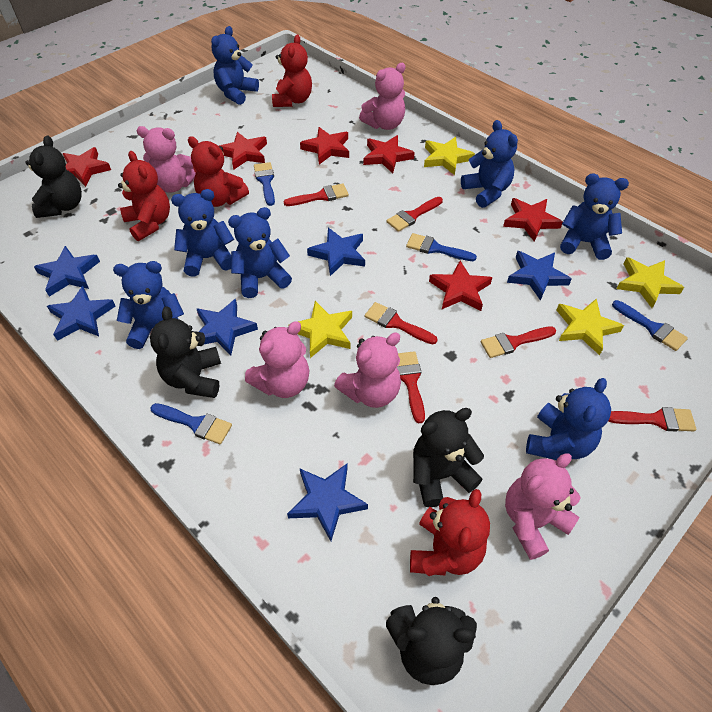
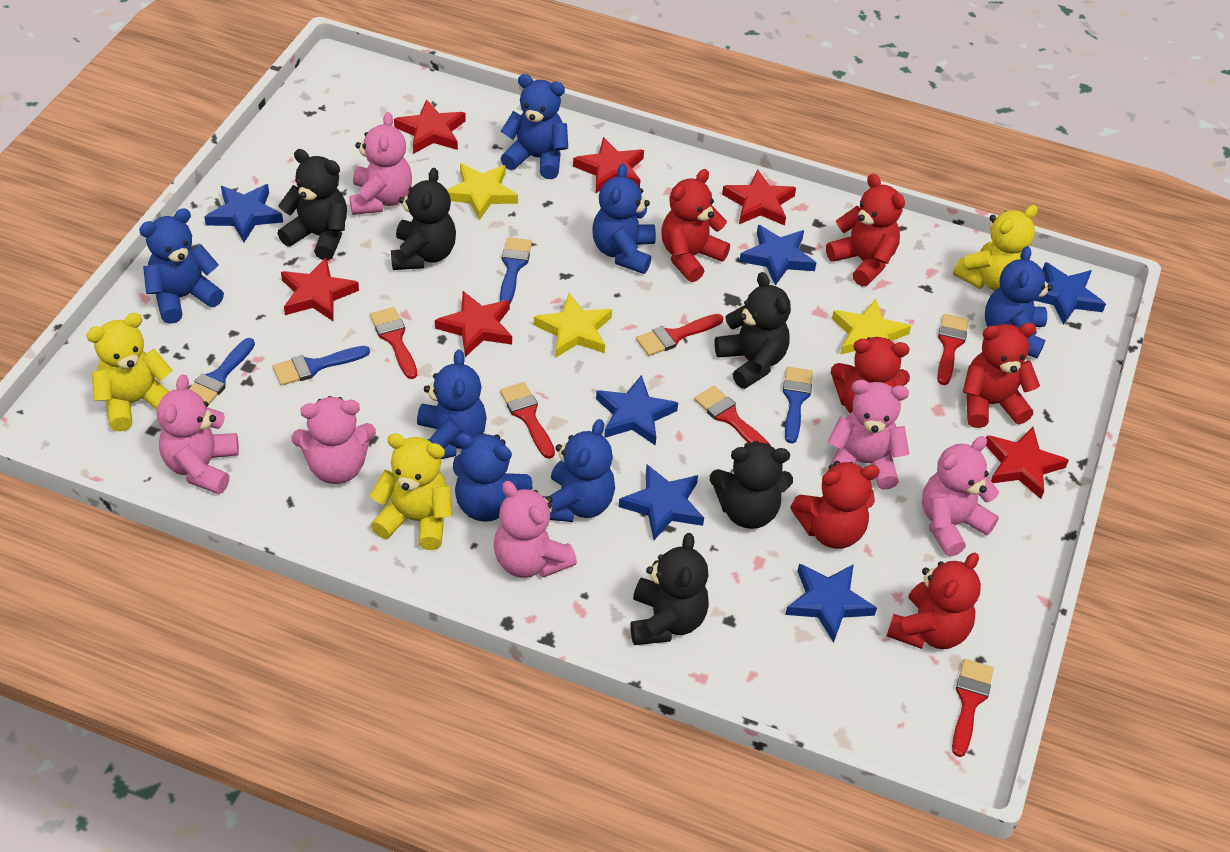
black teddy bear: [26,136,82,218] [150,306,221,398] [386,597,477,685] [413,408,484,507] = 4 -> [277,149,347,260] [391,168,456,270] [630,533,709,645] [710,441,793,529] [715,272,791,389] = 5
pink teddy bear: [137,126,196,193] [245,321,309,398] [334,333,401,408] [359,63,405,130] [505,453,581,560] = 5 -> [157,374,239,494] [291,396,376,484] [349,112,412,215] [494,481,577,578] [827,380,909,490] [922,436,999,557] = 6
red teddy bear: [118,151,170,241] [188,136,249,207] [272,34,312,107] [410,489,490,576] = 4 -> [662,169,730,282] [790,461,880,549] [826,173,905,286] [831,337,910,413] [887,553,981,649] [963,323,1040,428] = 6
yellow star: [289,301,352,358] [424,137,475,175] [556,298,624,355] [617,257,684,308] = 4 -> [447,163,518,221] [534,293,612,357] [832,299,911,354] = 3
yellow teddy bear: none = 0 -> [86,313,173,432] [370,434,452,550] [953,205,1038,291] = 3

